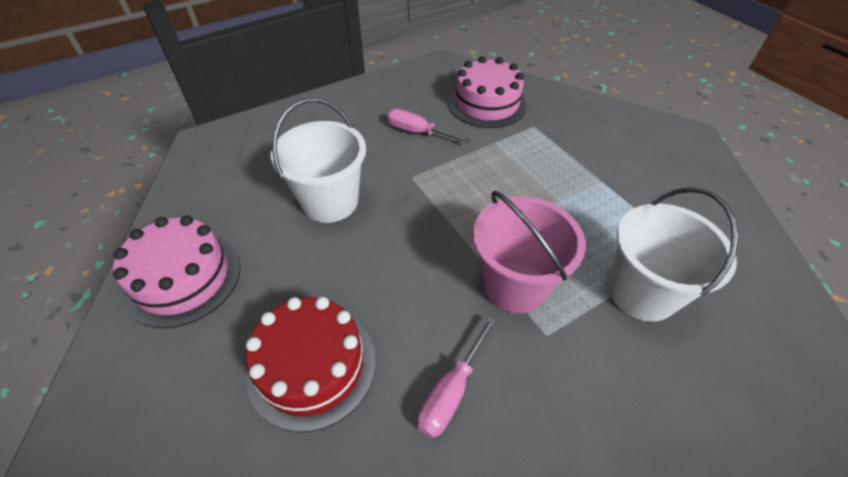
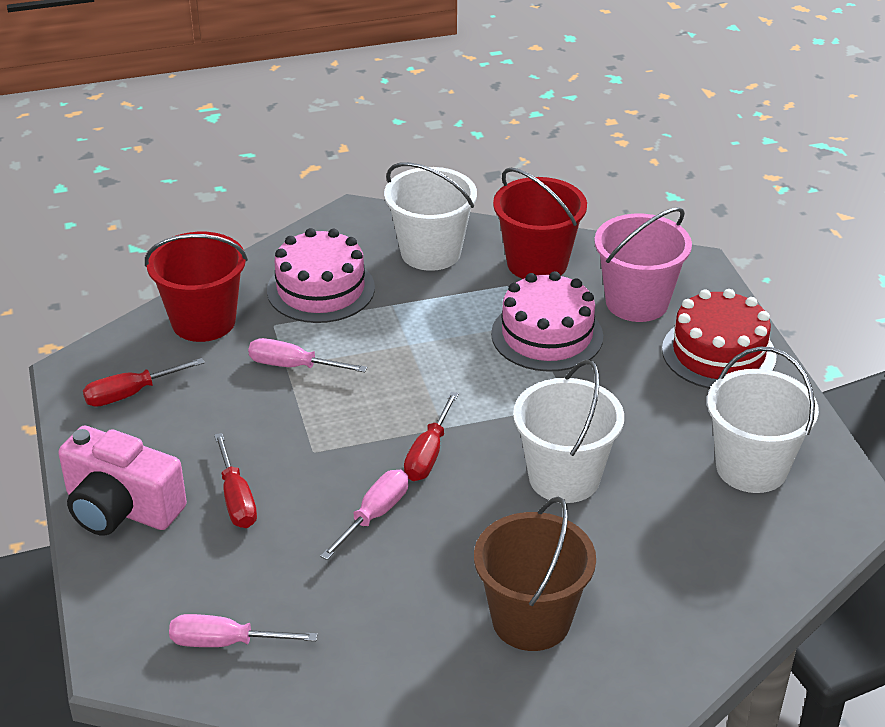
brown bucket: none = 0 -> [474,497,596,651] = 1
pink camera: none = 0 -> [59,426,187,536] = 1
pink screwdriver: [387,109,471,143] [417,316,497,438] = 2 -> [169,614,317,647] [248,338,367,372] [320,470,408,560] = 3
red bucket: none = 0 -> [145,232,248,342] [493,168,587,279] = 2
red screwdriver: none = 0 -> [83,358,205,407] [214,433,257,528] [404,392,458,481] = 3
white bucket: [271,98,366,223] [608,187,739,322] = 2 -> [384,162,477,271] [513,360,624,503] [707,346,819,493] = 3

